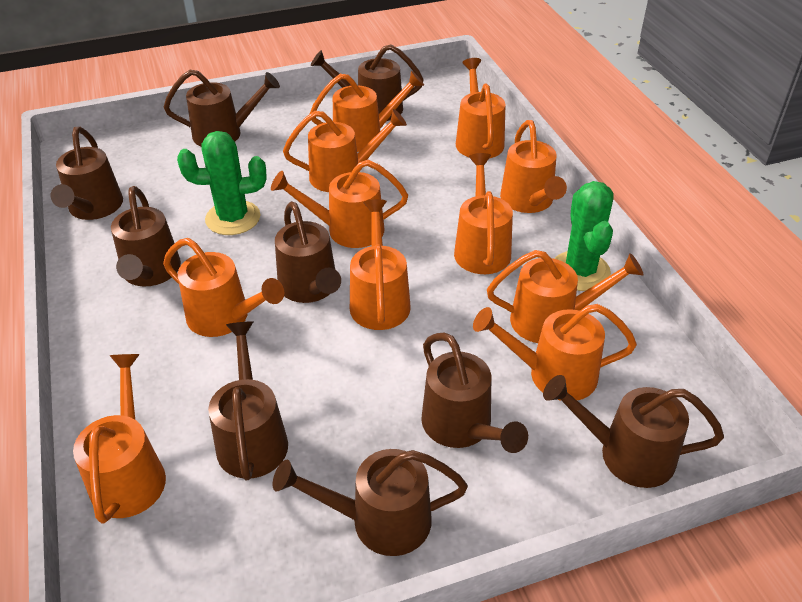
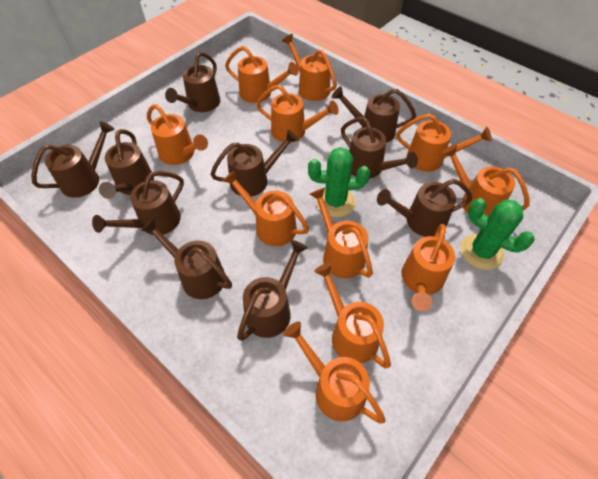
brown watering can: [51,127,123,220] [111,186,181,286] [163,70,280,146] [208,321,288,480] [273,449,468,556] [275,201,341,303] [311,44,424,121] [421,333,528,453] [543,375,724,488] = 9 -> [31,121,115,198] [92,171,184,235] [99,129,154,199] [141,218,232,299] [165,52,220,112] [210,129,299,197] [237,240,308,341] [332,86,416,143] [341,117,418,179] [377,179,472,237] = 10

